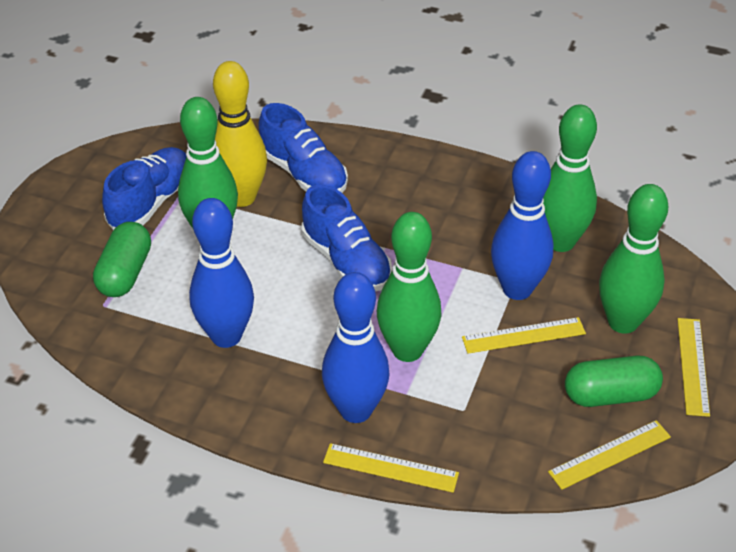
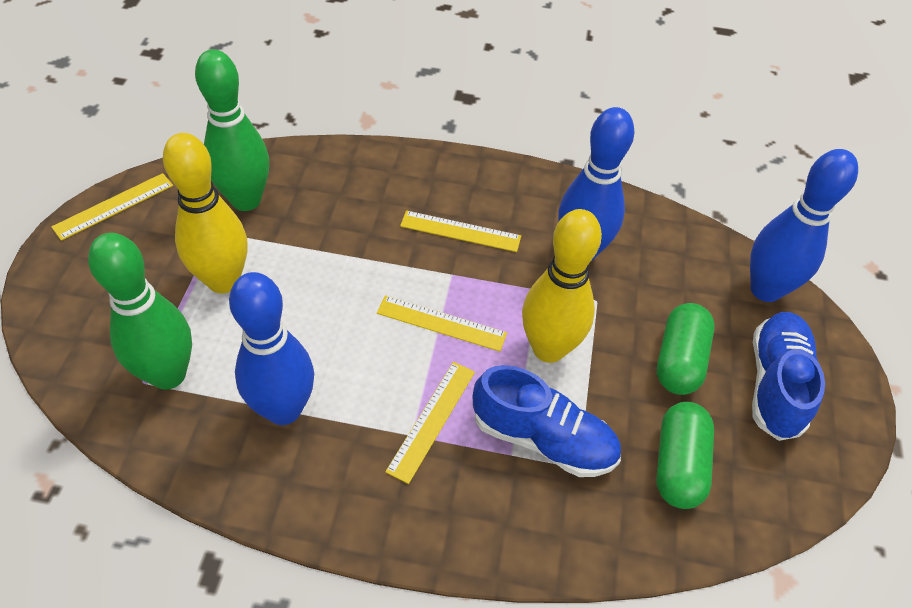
blue shoe: [102,147,186,230] [259,103,348,193] [302,185,392,291] = 3 -> [473,365,621,477] [752,312,825,441] = 2
green bowling pin: [178,97,238,228] [377,212,442,362] [543,104,597,252] [599,184,668,334] = 4 -> [88,233,192,390] [195,49,269,211] = 2
yellow bowling pin: [213,61,267,207] = 1 -> [163,133,247,293] [522,209,602,363] = 2

